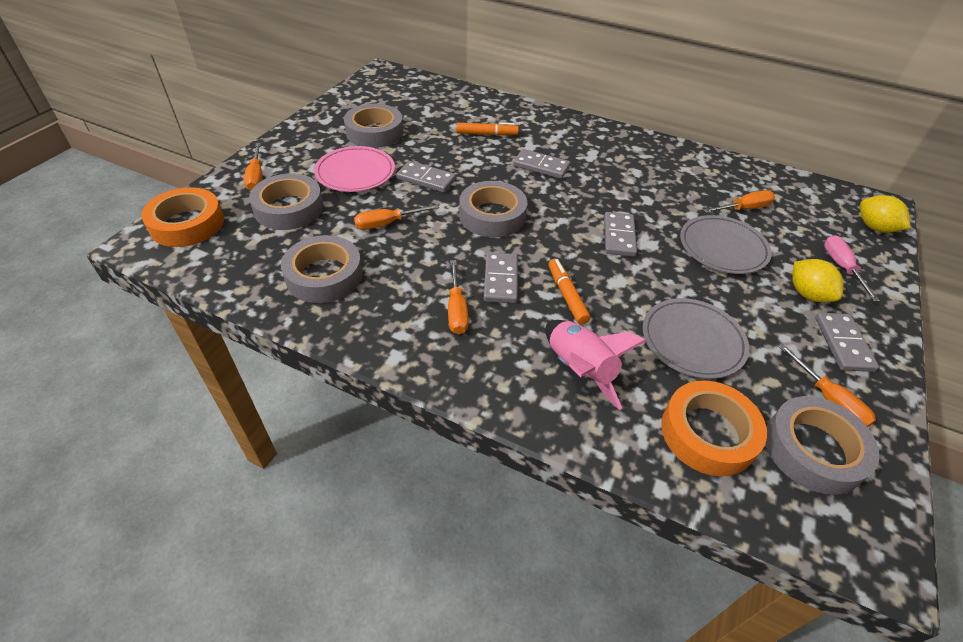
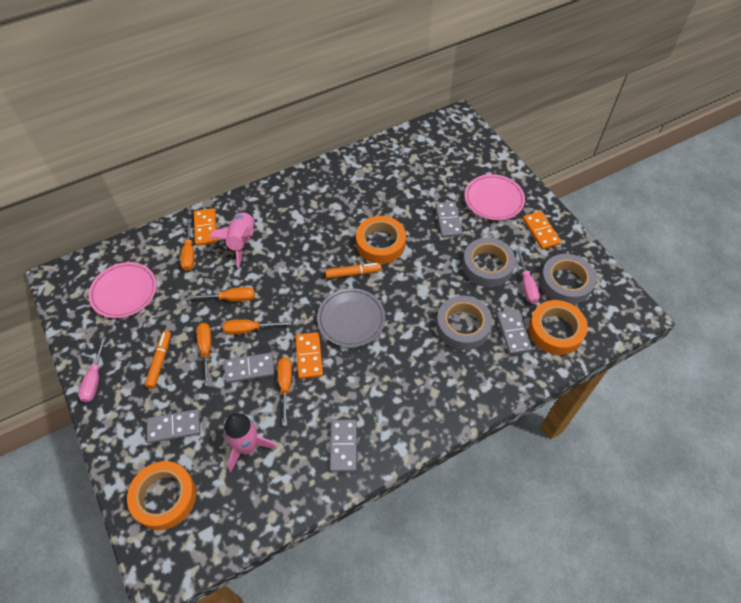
grey plate: [643,298,749,379] [680,215,772,274] = 2 -> [317,288,385,347] = 1
grey tape: [249,173,323,230] [281,235,363,303] [344,104,403,148] [459,181,527,237] [766,396,879,495] = 5 -> [436,296,492,350] [462,237,516,287] [540,254,596,305] = 3
orange domino: none = 0 -> [194,208,217,246] [295,332,323,379] [523,211,561,250] = 3
orange tape: [141,187,224,247] [661,380,767,477] = 2 -> [127,461,196,530] [356,216,406,264] [529,300,588,355] = 3
pink plate: [314,146,395,192] = 1 -> [89,262,157,318] [465,174,525,220] = 2
pink rocket: [545,320,647,410] = 1 -> [208,211,254,268] [224,413,277,472] = 2
pink screwdriver: [824,235,880,302] = 1 -> [78,337,106,402] [516,249,540,304] = 2
yellow lemon: [792,259,843,302] [860,195,910,233] = 2 -> none = 0

